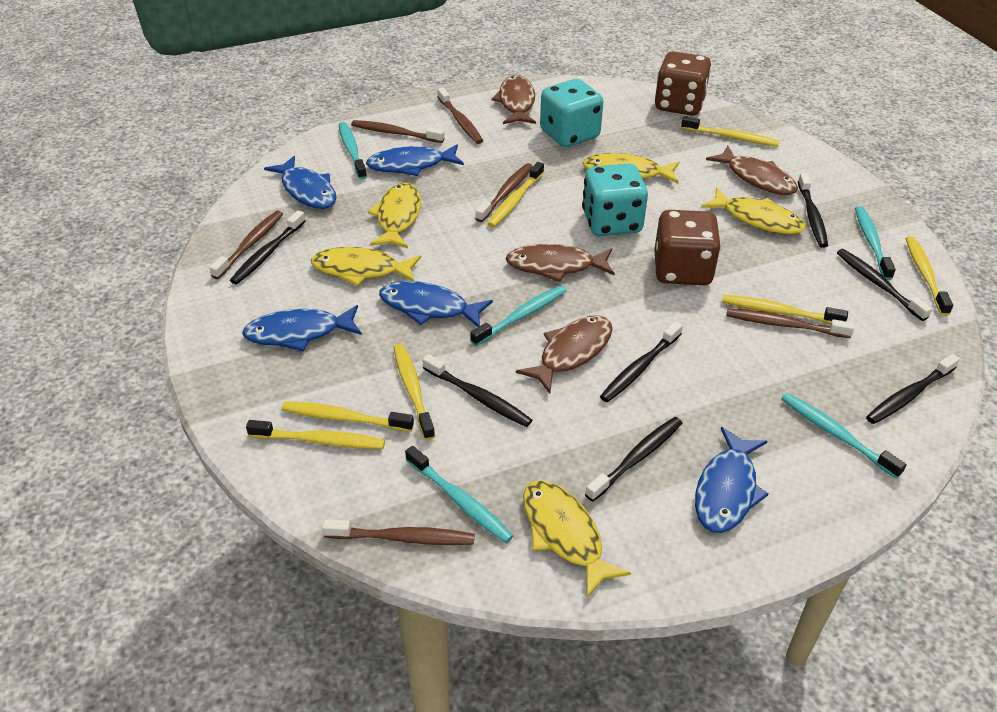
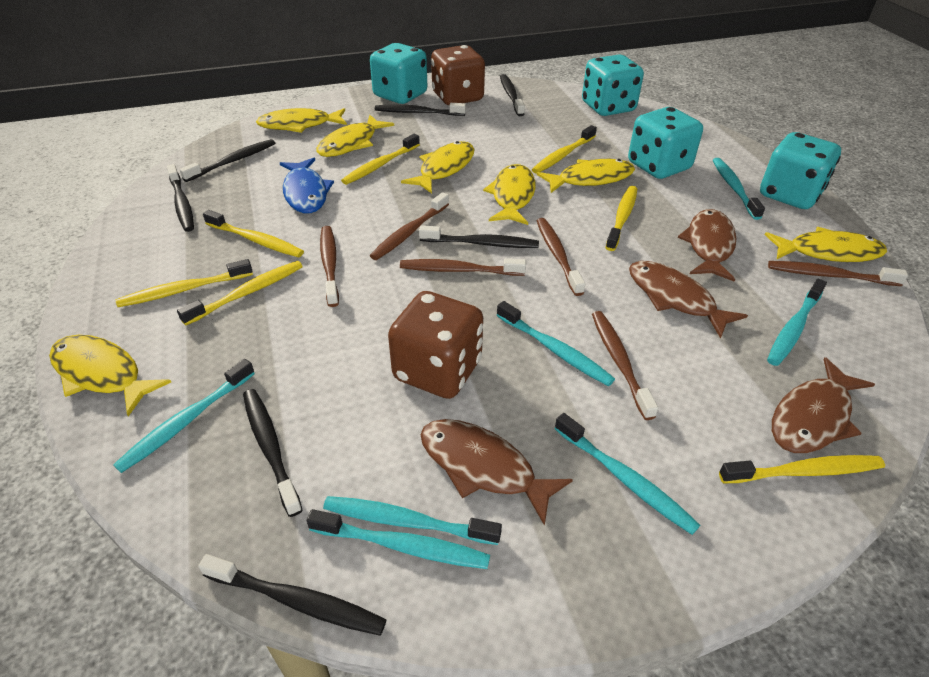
blue fish: [242,305,362,351] [264,156,337,209] [366,144,464,176] [379,281,493,327] [695,427,769,533] = 5 -> [280,158,334,213] = 1
turquoise dice: [540,79,603,147] [582,163,648,236] = 2 -> [370,43,427,104] [582,55,644,116] [628,107,703,179] [760,132,841,209] = 4
turquoise toothbrush: [339,122,367,179] [405,446,514,543] [470,285,566,346] [781,393,907,479] [855,206,896,280] = 5 -> [113,359,255,473] [307,509,490,569] [323,496,502,545] [497,301,615,386] [555,413,700,535] [713,158,765,220] [767,279,827,366] = 7
yellow fish: [311,247,421,286] [368,183,421,248] [523,480,631,598] [582,153,679,183] [701,187,806,234] = 5 -> [49,335,171,416] [256,108,347,133] [316,115,394,157] [401,141,475,193] [483,164,536,225] [537,159,635,193] [765,227,887,262] = 7

